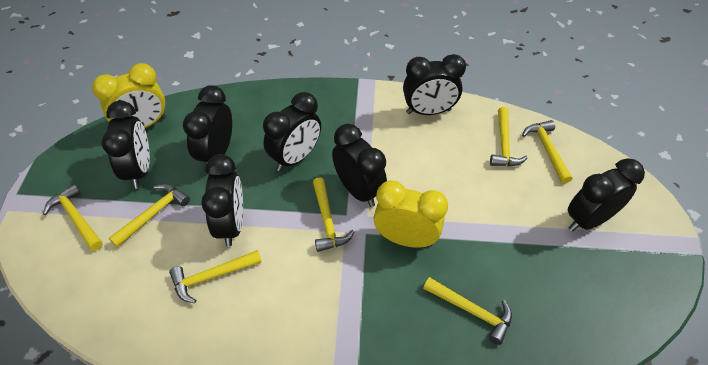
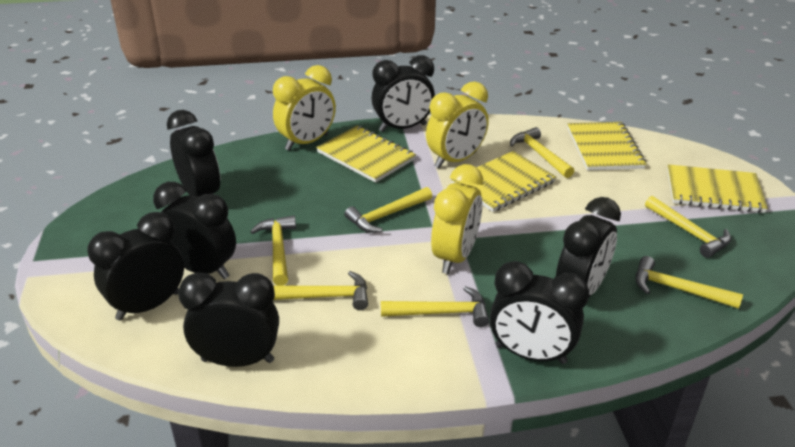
yellow clock: [92,63,166,128] [374,181,448,248] = 2 -> [273,65,336,151] [426,82,489,168] [431,164,483,274] = 3
yellow notebook: none = 0 -> [316,126,416,183] [451,151,556,212] [567,122,646,170] [667,164,768,213] = 4

